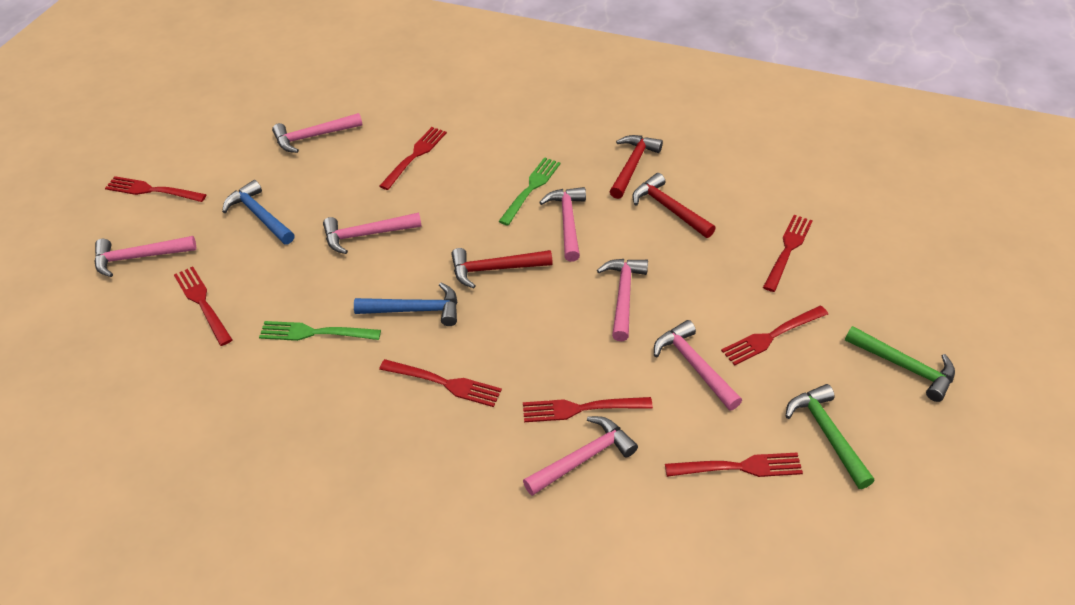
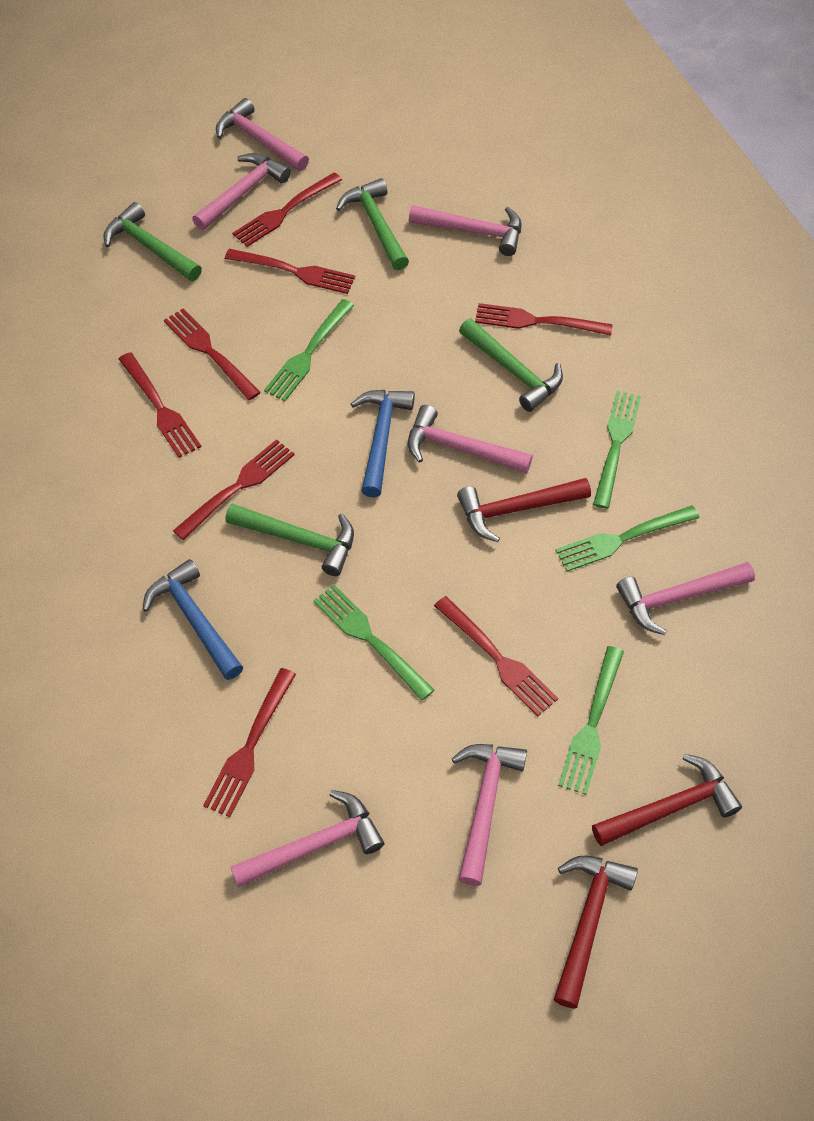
green fork: [259,321,381,341] [499,157,561,225] = 2 -> [264,299,354,401] [313,585,434,700] [555,505,699,572] [558,646,624,795] [593,391,641,509] = 5
green hammer: [785,384,874,489] [845,326,955,402] = 2 -> [103,202,202,281] [225,504,354,576] [336,178,409,270] [459,318,563,412] = 4

